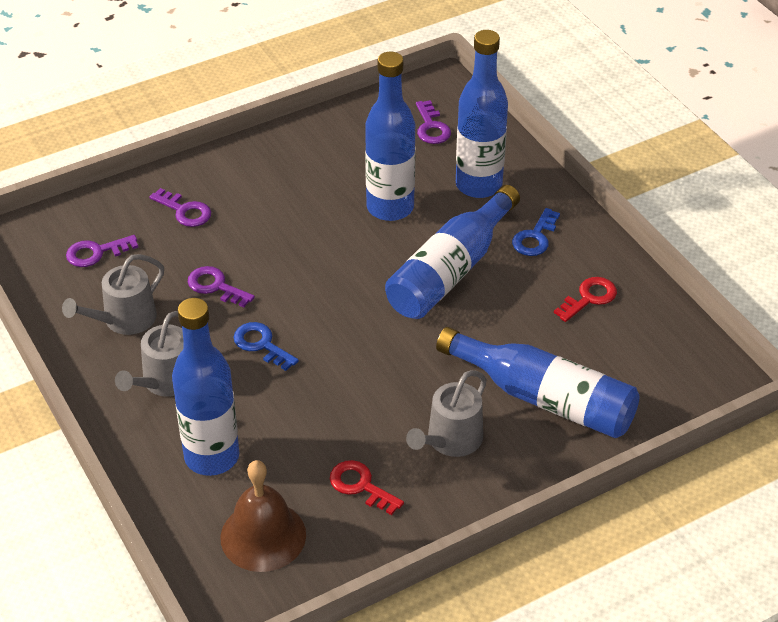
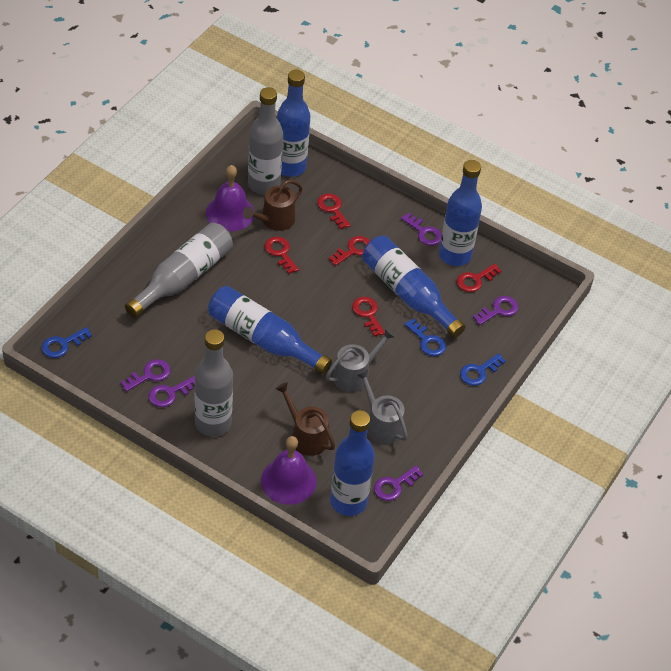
blue key: [234,322,299,371] [512,208,560,256] = 2 -> [42,327,92,358] [404,318,446,356] [460,353,506,386] = 3
brown bell: [221,460,306,572] = 1 -> none = 0
brown watering can: none = 0 -> [243,180,303,231] [276,382,335,456] = 2
grey bottle: none = 0 -> [125,223,233,318] [194,329,233,437] [248,87,283,195] = 3
grey watering can: [62,254,164,335] [115,311,183,397] [406,370,487,457] = 3 -> [326,328,395,392] [356,369,408,444] = 2
purple bell: none = 0 -> [206,165,255,231] [261,436,316,505] = 2
purple key: [66,235,138,267] [149,188,211,227] [188,266,255,307] [416,100,451,144] = 4 -> [120,359,171,392] [148,376,195,407] [374,466,423,501] [401,213,442,246] [473,296,518,325] = 5
red key: [330,460,404,515] [554,277,617,322] = 2 -> [265,237,299,274] [317,194,351,229] [329,236,370,266] [352,297,385,337] [457,264,501,292] = 5

